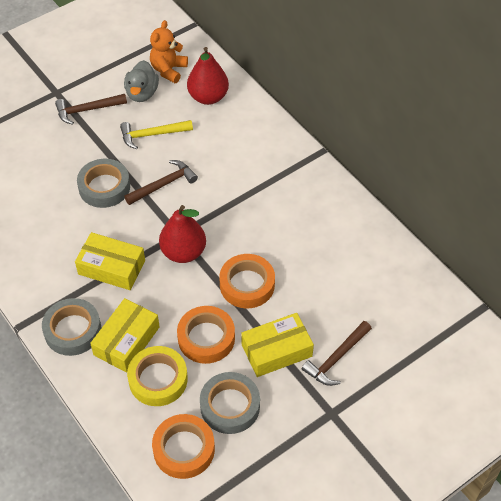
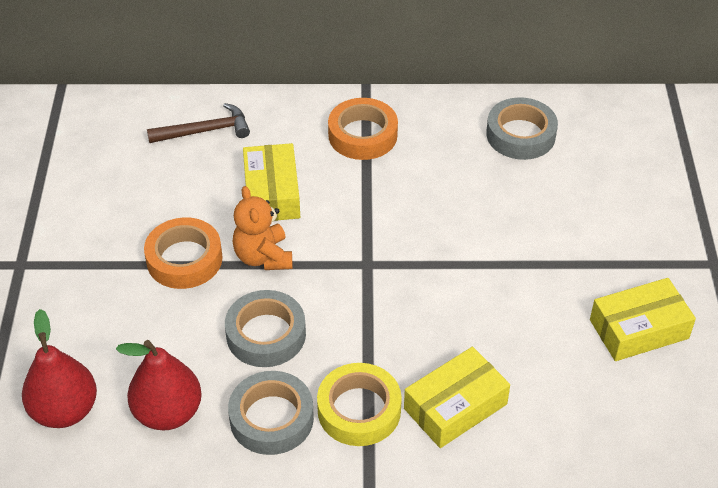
brown hammer: [55,94,127,125] [124,160,198,205] [302,321,372,386] = 3 -> [147,103,250,143] = 1
grey duck: [124,60,159,102] = 1 -> none = 0
orange tape: [152,414,215,479] [177,306,235,364] [219,254,275,308] = 3 -> [144,218,223,289] [328,98,398,160] = 2
yellow hammer: [120,120,193,149] = 1 -> none = 0

